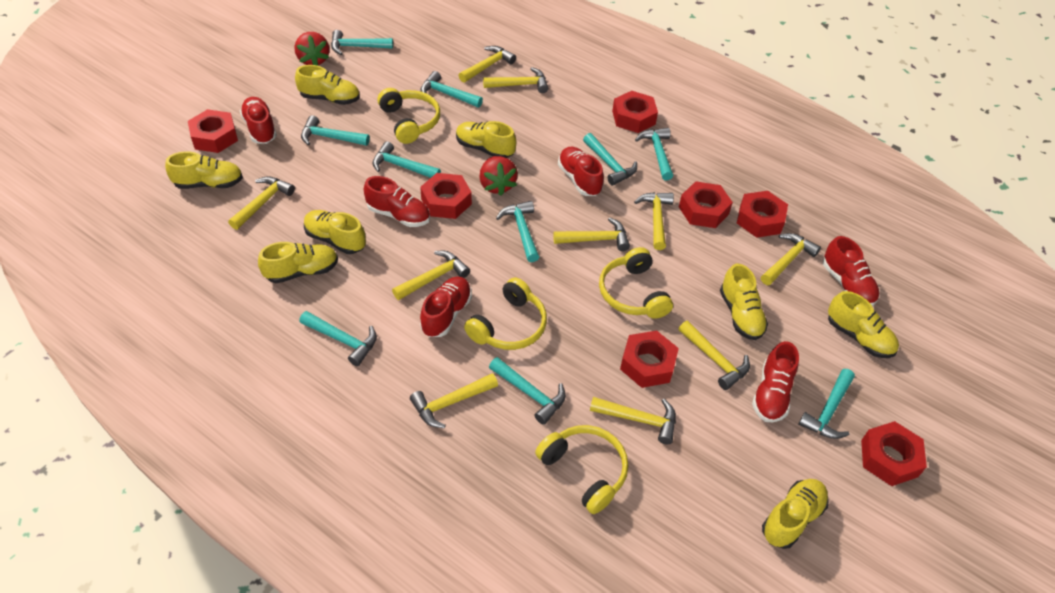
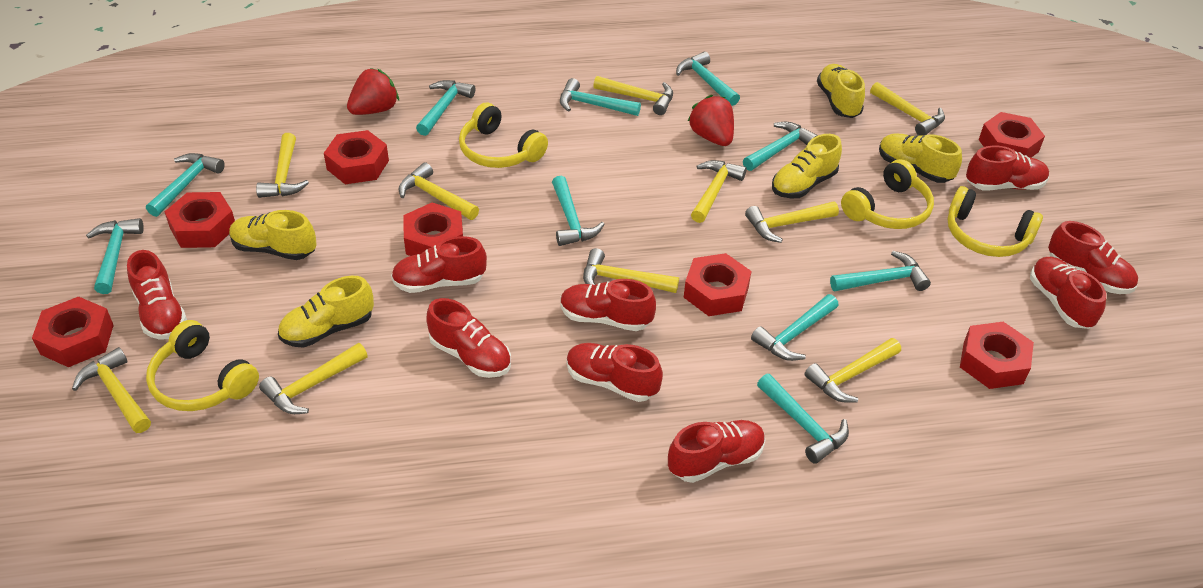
red shoe: [240,97,277,144] [364,176,430,227] [420,277,472,337] [558,147,604,196] [752,341,799,422] [823,236,880,306] = 6 -> [127,250,187,340] [391,236,487,293] [426,298,511,378] [560,279,656,331] [566,343,663,402] [668,420,765,483] [966,146,1049,190] [1030,257,1106,329] [1048,221,1138,294] = 9
yellow shoe: [165,151,243,189] [258,242,338,283] [295,65,360,105] [304,210,366,254] [456,121,516,158] [720,264,768,340] [762,479,829,549] [828,291,899,358] = 8 -> [229,210,317,260] [278,276,374,348] [772,134,842,198] [817,64,865,118] [879,133,962,183] = 5

